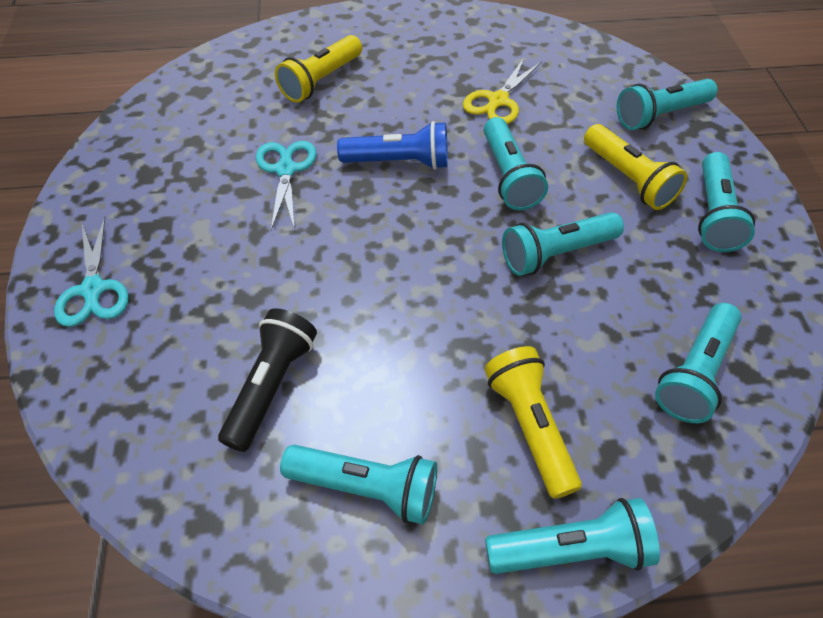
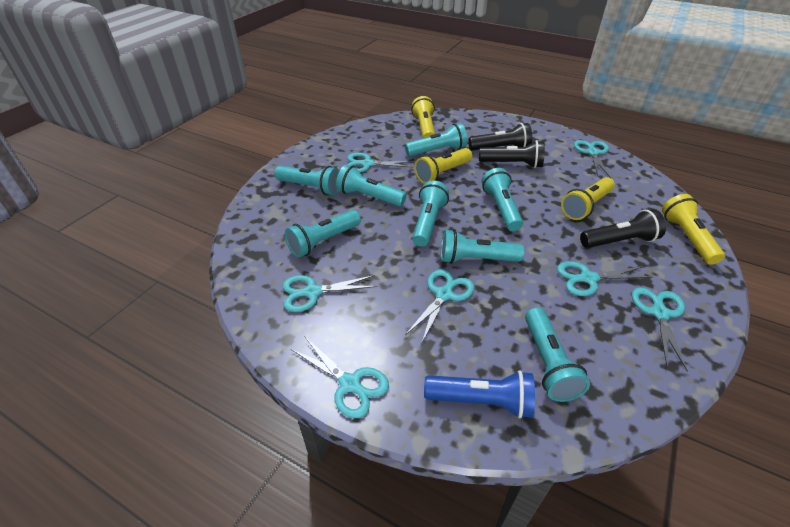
black flashlight: [218,308,317,452] = 1 -> [468,123,532,150] [479,140,545,168] [580,209,666,248] = 3
turquoise flashlight: [280,445,437,524] [484,117,548,210] [485,498,660,574] [502,212,624,276] [617,79,718,130] [655,303,741,423] [698,152,755,252] = 7 -> [275,166,340,195] [285,210,361,258] [336,165,407,207] [405,123,467,156] [412,180,449,247] [441,229,524,264] [482,168,523,231] [525,307,590,402] = 8
turquoise scissors: [54,217,129,327] [256,141,317,230] = 2 -> [282,275,378,312] [290,336,389,418] [347,152,415,173] [405,269,474,342] [557,261,652,296] [574,140,611,178] [632,287,688,372] = 7
yellow flashlight: [275,35,362,103] [484,346,582,499] [584,124,687,210] = 3 -> [411,96,435,138] [414,148,473,184] [561,177,615,220] [662,194,725,265] = 4
yellow scissors: [463,58,542,124] = 1 -> none = 0

